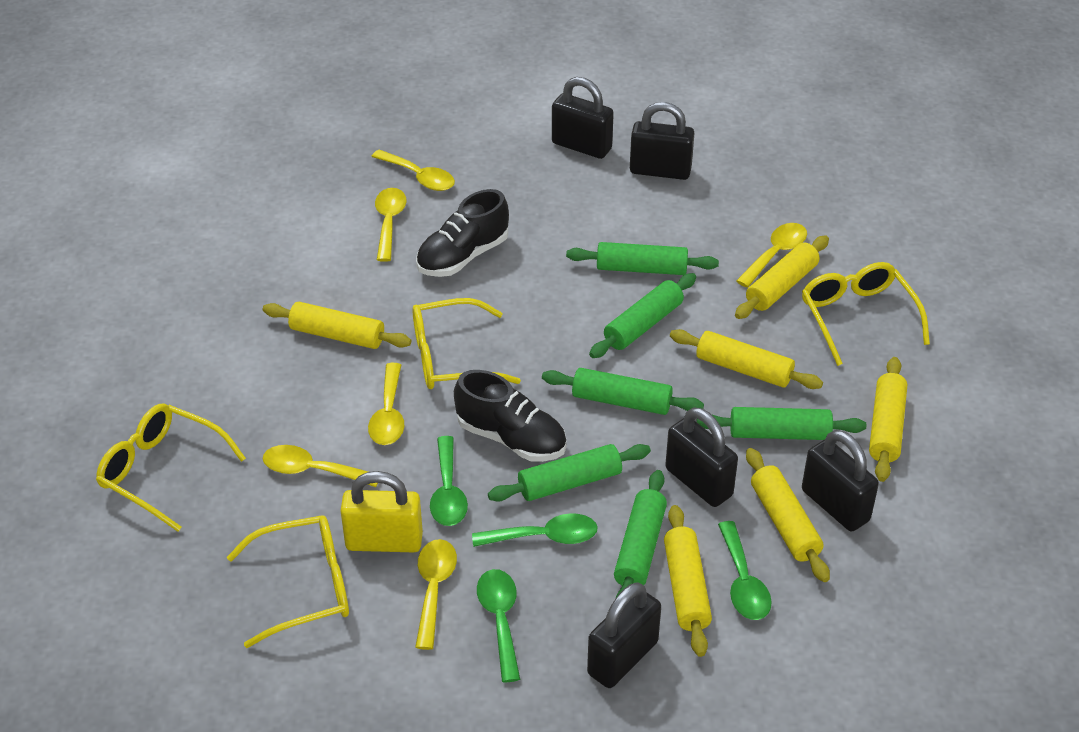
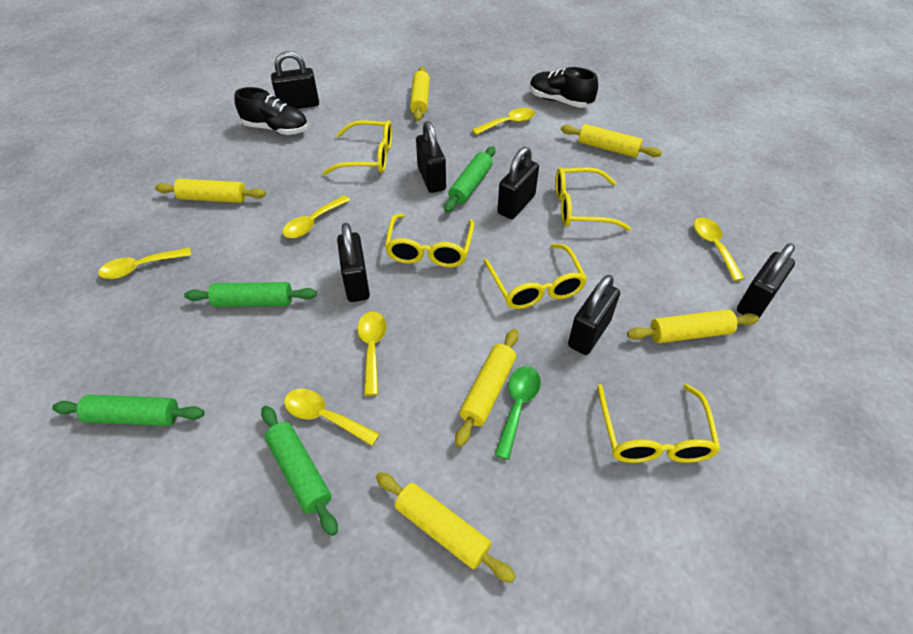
black padlock: [552,77,614,159] [587,582,661,688] [630,102,695,180] [665,407,738,507] [802,430,879,531] = 5 -> [271,51,319,109] [337,223,370,302] [416,121,446,193] [497,147,539,219] [568,275,620,355] [737,243,795,318] = 6
green rolling pin: [488,444,651,502] [542,368,704,415] [566,242,719,275] [589,273,696,358] [614,470,667,597] [697,407,866,440] = 6 -> [52,395,205,426] [184,282,317,307] [261,406,338,536] [444,146,495,213] = 4
green spoon: [430,436,468,526] [472,514,598,547] [477,569,520,682] [718,521,772,620] = 4 -> [495,366,541,460] = 1
yellow glasses: [96,404,246,532] [227,515,349,648] [412,298,521,389] [802,262,930,366] = 4 -> [323,120,392,175] [385,214,474,267] [483,244,587,309] [555,168,631,231] [597,384,721,463] = 5
yellow padlock: [341,471,423,552] = 1 -> none = 0

